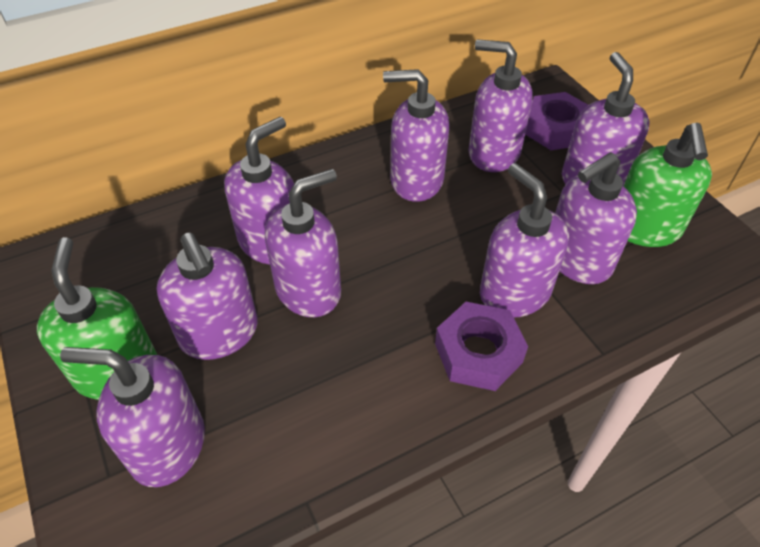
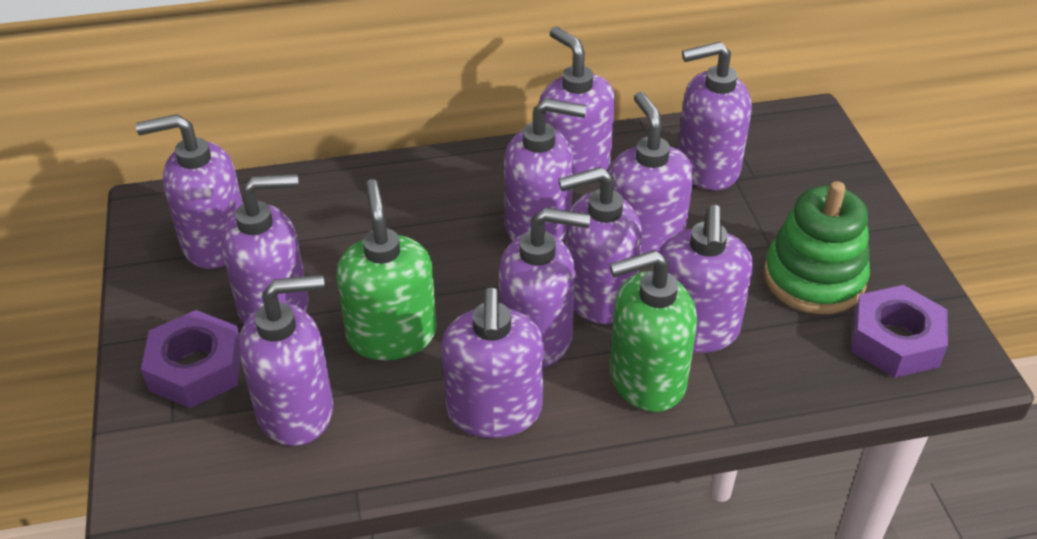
green stacking toy: none = 0 -> [764,181,870,314] = 1
purple soap dispenser: [60,347,205,487] [157,233,258,360] [224,117,294,265] [265,169,341,317] [383,69,449,202] [469,39,533,172] [480,163,569,317] [555,152,637,284] [562,52,650,185] = 9 -> [136,114,243,269] [221,174,309,324] [239,274,333,446] [441,288,544,438] [499,207,590,368] [504,98,587,241] [539,27,615,174] [558,167,642,324] [608,92,693,254] [659,205,753,353] [678,42,752,190] = 11

